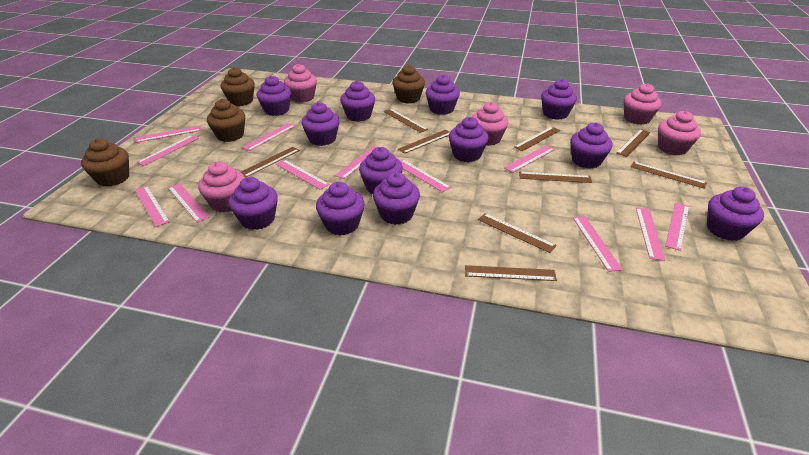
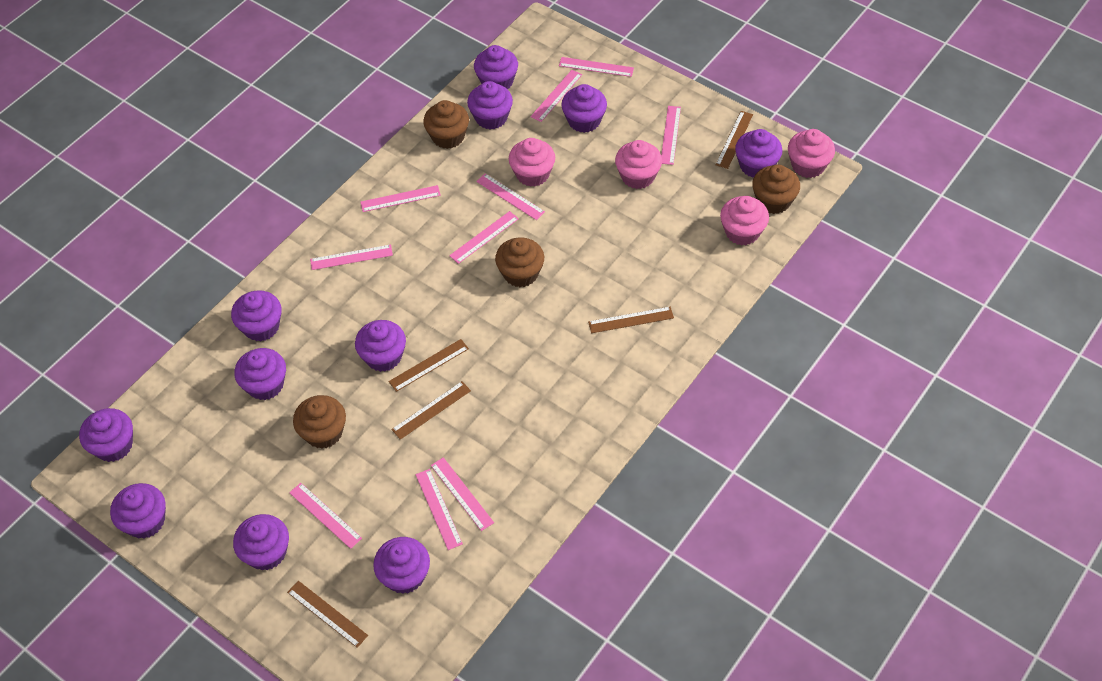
brown ruler: [241,147,300,178] [383,109,428,133] [398,130,450,154] [465,265,557,281] [478,213,557,253] [514,127,560,151] [519,172,592,183] [616,129,651,157] [631,162,707,189] = 9 -> [287,581,368,648] [389,339,469,392] [391,381,471,440] [588,307,674,333] [716,111,753,169] = 5
pink cupcake: [198,161,245,212] [284,64,317,103] [472,102,509,146] [624,83,662,125] [658,111,701,155] = 5 -> [509,138,555,187] [615,140,662,189] [720,196,769,246] [788,129,835,178] = 4
pink ruler: [135,126,202,143] [135,186,170,227] [137,135,199,166] [168,184,210,223] [242,123,296,151] [276,159,329,190] [335,146,377,179] [400,159,451,192] [504,145,555,173] [573,216,623,272] [636,208,665,261] [665,203,689,251] = 12 -> [289,483,362,549] [310,244,393,270] [360,185,441,212] [416,469,463,550] [431,457,494,531] [449,211,519,264] [476,174,545,220] [531,70,582,122] [559,57,634,77] [661,106,681,165] = 10
purple cupcake: [229,177,278,230] [257,76,291,116] [302,102,340,146] [316,182,365,235] [340,81,375,122] [359,147,403,194] [373,172,420,225] [426,75,460,115] [449,117,489,162] [541,79,577,120] [570,122,613,169] [707,187,764,241] = 12 -> [79,408,133,462] [110,483,166,539] [231,290,282,342] [233,514,289,570] [234,348,286,400] [355,320,406,372] [373,537,430,594] [467,81,513,130] [474,45,518,89] [561,84,607,133] [735,129,782,178] = 11

